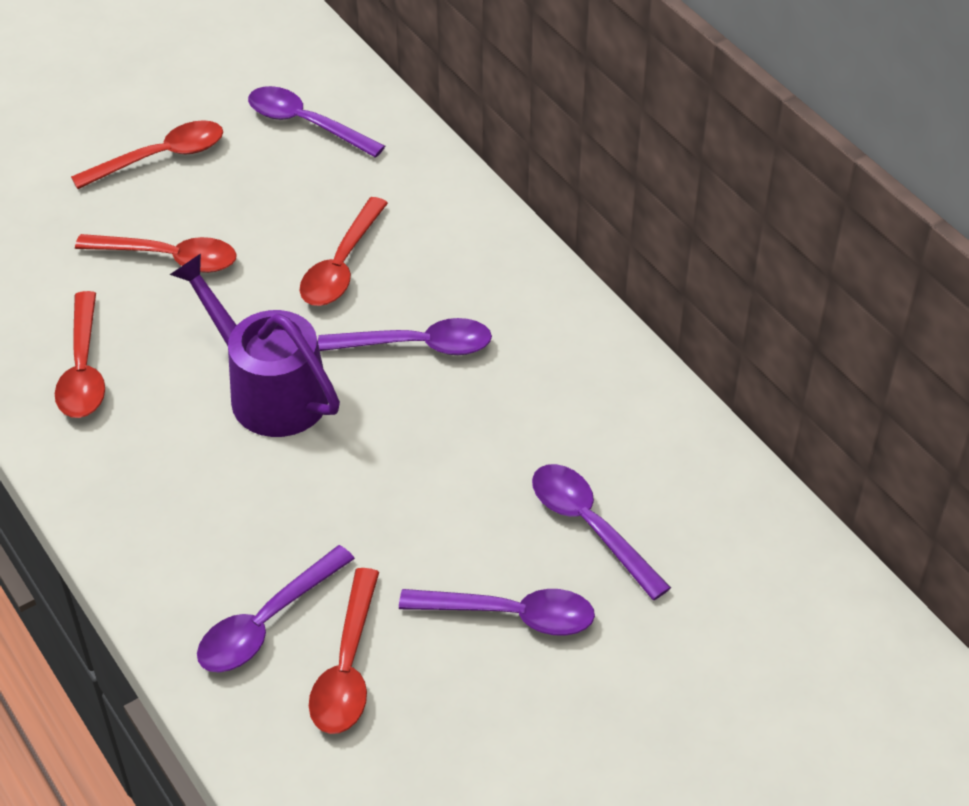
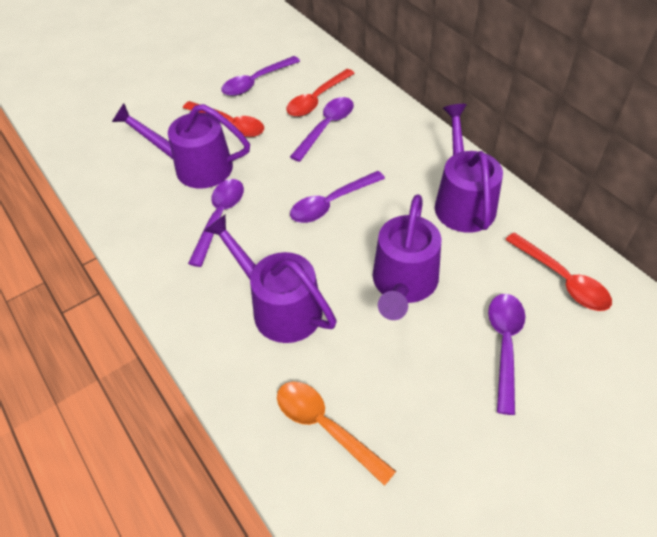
orange spoon: none = 0 -> [277,381,396,486] = 1
purple watering can: [170,254,340,437] = 1 -> [112,103,250,189] [204,215,337,343] [373,195,442,320] [435,104,503,233] = 4
red spoon: [55,291,105,418] [71,120,223,189] [75,234,237,273] [300,197,388,306] [309,568,379,734] = 5 -> [183,101,264,137] [286,69,355,117] [505,232,612,311] = 3

